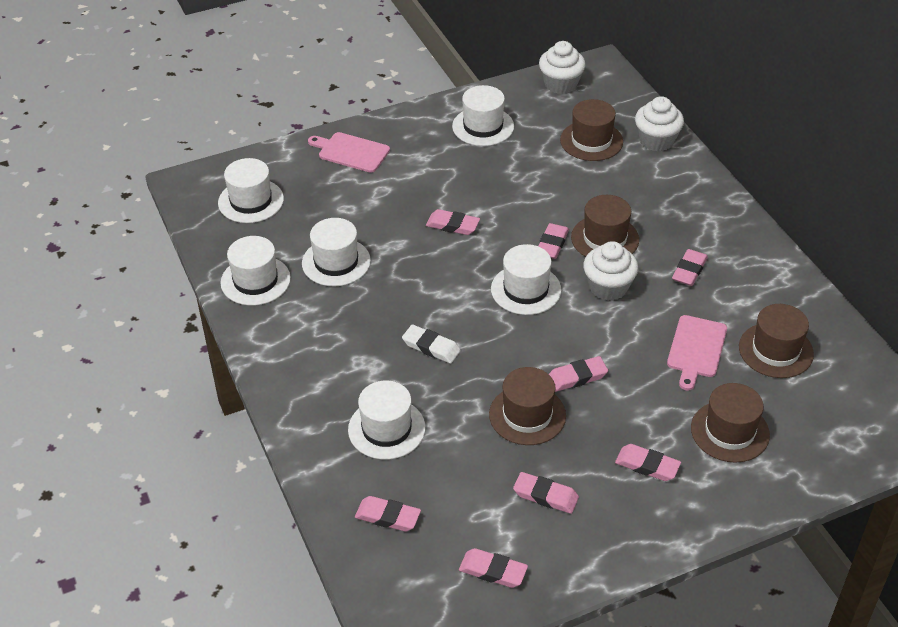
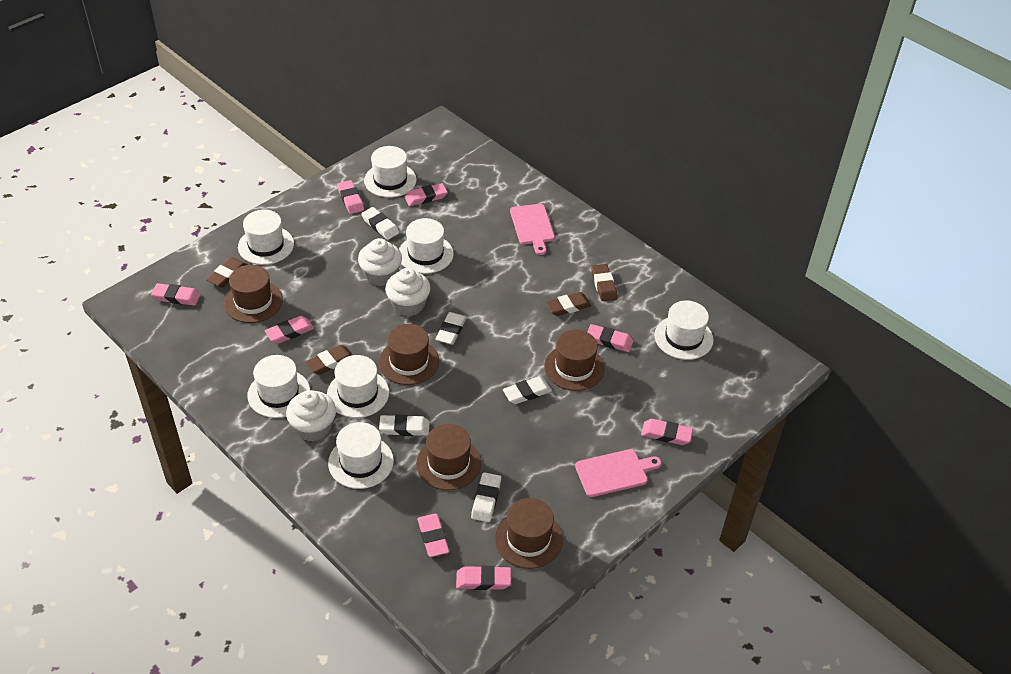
brown eraser: none = 0 -> [206,257,247,287] [305,345,353,375] [545,292,591,316] [591,264,617,301] = 4
white eraser: [402,324,461,364] = 1 -> [361,207,399,240] [379,414,430,436] [435,312,467,345] [471,472,501,522] [503,376,552,404] = 5
white hat: [218,158,284,223] [220,236,291,306] [302,218,371,286] [348,381,426,460] [452,85,514,146] [491,244,561,315] = 6 -> [238,209,294,265] [247,355,310,418] [327,355,389,418] [328,422,394,489] [364,146,417,198] [399,218,454,274] [654,300,713,360] = 7

